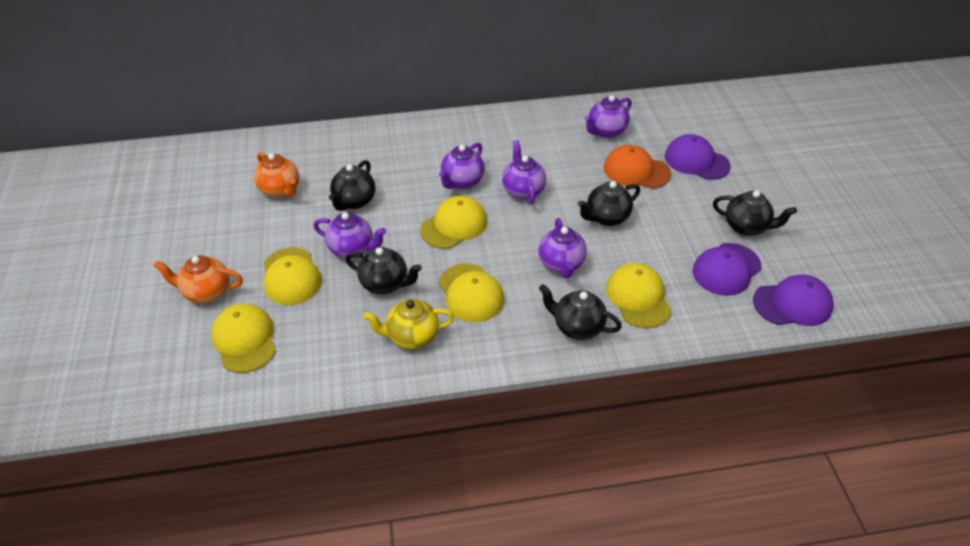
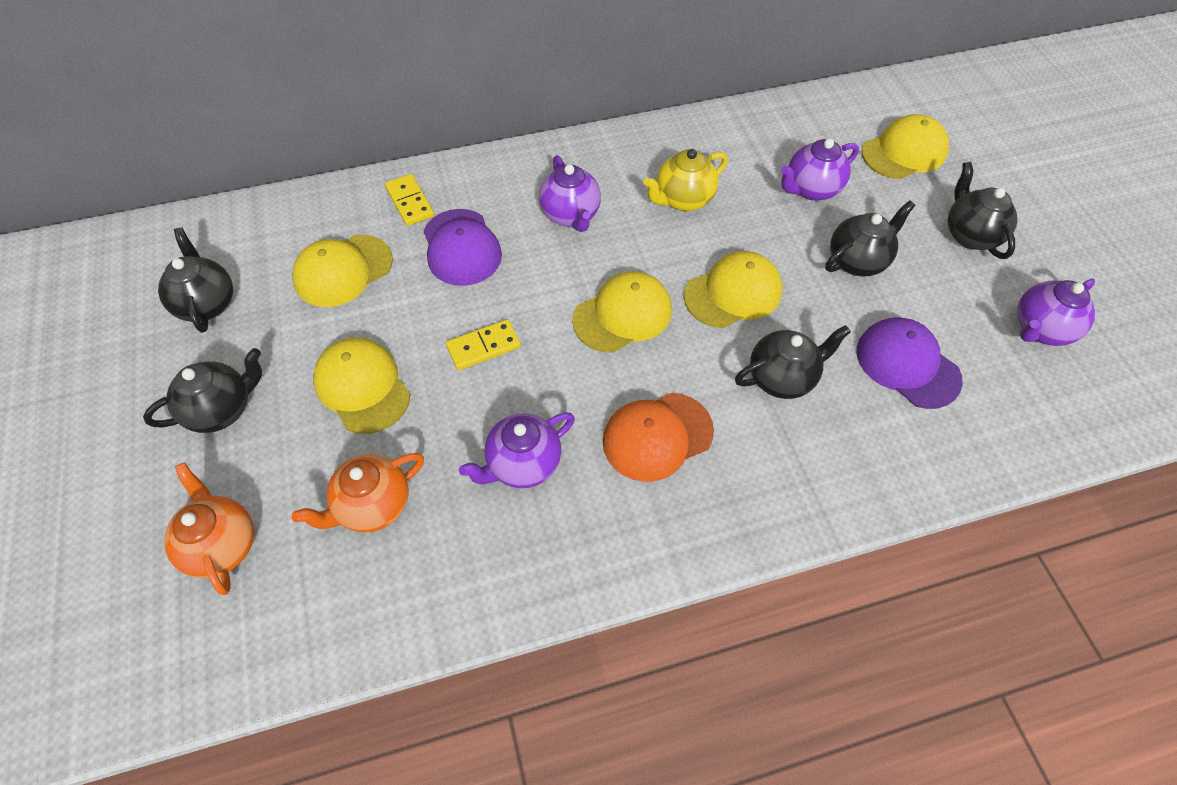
purple cap: [665,134,731,180] [693,243,762,296] [753,275,834,326] = 3 -> [423,209,502,286] [856,317,963,409] = 2
purple teapot: [313,212,386,258] [439,143,484,189] [502,140,546,204] [538,218,587,278] [585,95,632,138] = 5 -> [459,413,575,488] [539,155,601,232] [781,138,859,201] [1017,279,1095,346] = 4
yellow domino: none = 0 -> [385,174,434,226] [446,319,521,370] = 2

